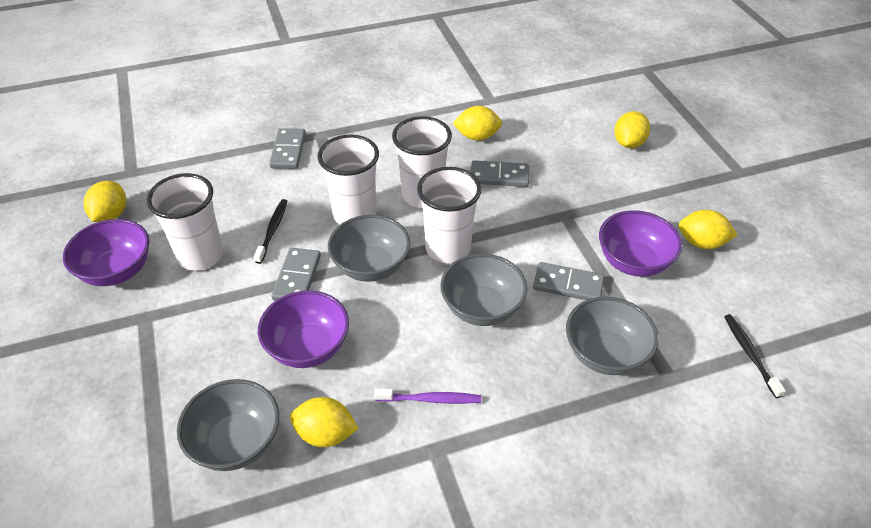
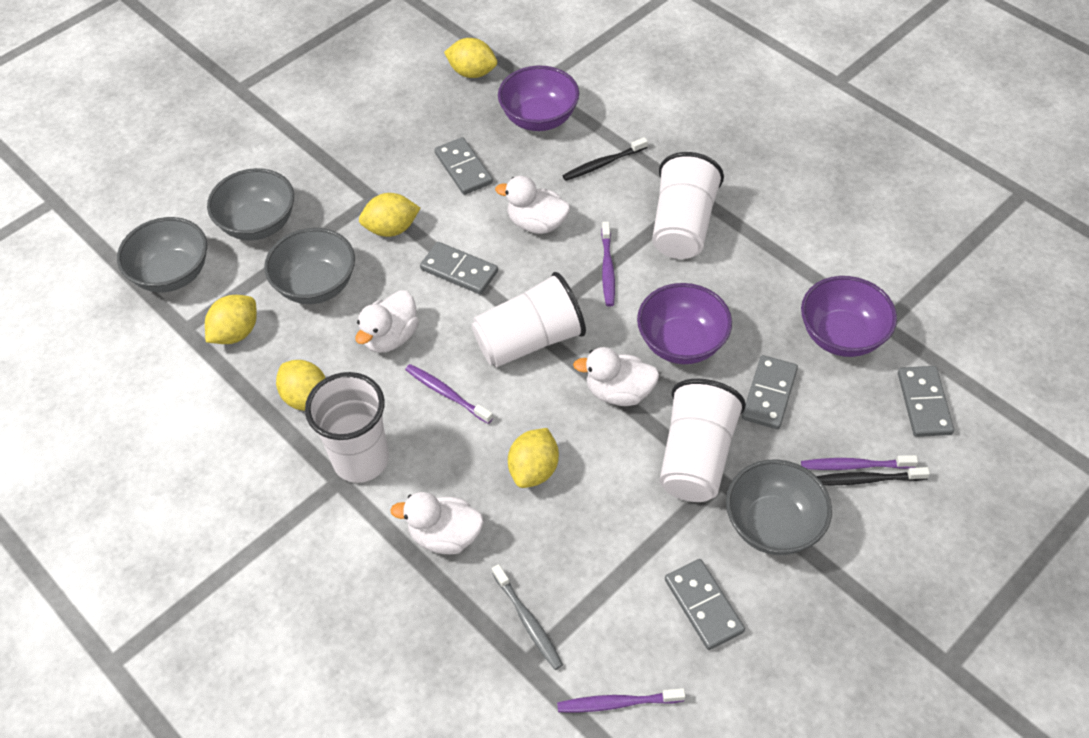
grey domino: [269,128,306,169] [271,248,321,301] [471,160,529,187] [533,262,604,300] = 4 -> [420,242,498,295] [435,137,493,195] [665,559,745,650] [742,355,798,429] [898,366,954,437] = 5
grey toothbrush: none = 0 -> [492,564,563,670] = 1
purple toothbrush: [374,389,481,404] = 1 -> [405,364,493,424] [557,688,685,712] [601,222,615,307] [801,455,918,470] = 4
white duck: none = 0 -> [355,290,419,353] [390,492,484,554] [495,176,570,234] [573,347,659,406] = 4

